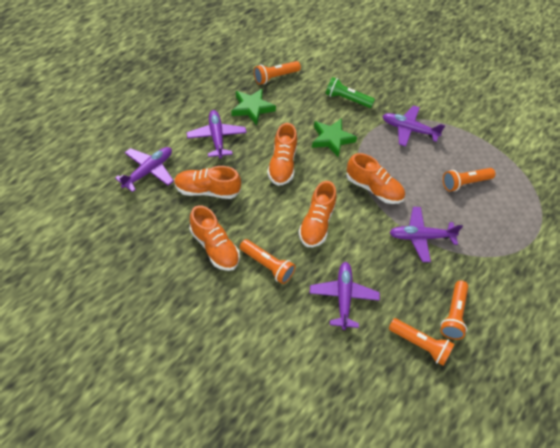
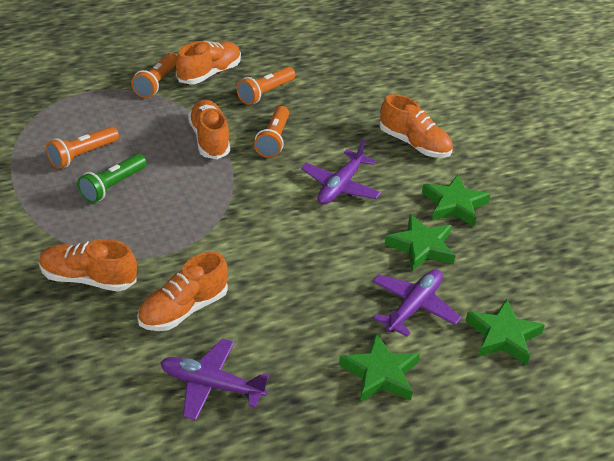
green star: [232,88,276,125] [312,118,357,157] = 2 -> [339,333,420,402] [384,214,456,271] [422,175,491,226] [465,299,545,365] = 4
orange flashlight: [240,239,296,284] [254,61,301,85] [389,318,455,366] [440,280,468,340] [443,168,495,191] = 5 -> [46,126,119,169] [131,53,177,98] [237,67,295,105] [254,106,289,158] = 4
purple plane: [115,147,174,192] [187,110,247,159] [310,262,380,330] [382,105,445,147] [389,207,463,262] = 5 -> [160,338,269,421] [301,139,381,205] [372,269,461,337] = 3

